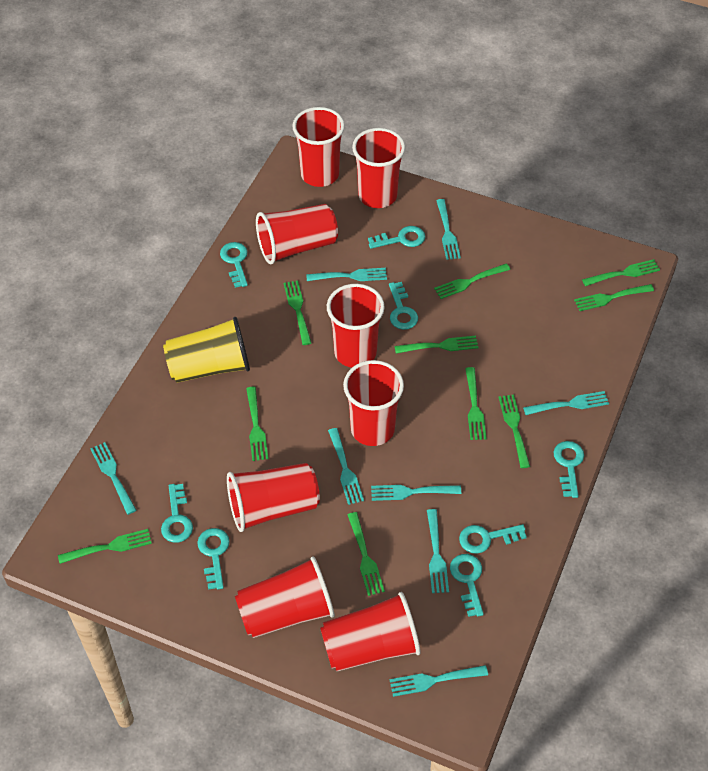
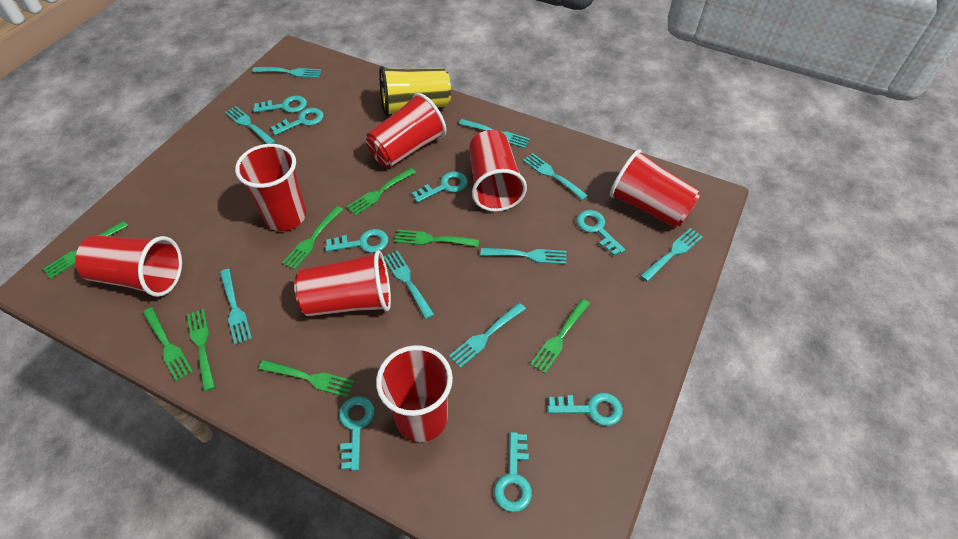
green fork: [58,529,152,564] [246,387,269,461] [283,280,311,345] [348,512,385,596] [395,335,478,354] [434,264,510,299] [465,367,487,440] [499,395,530,468] [574,284,654,311] [582,259,660,286] = 10 -> [43,221,128,278] [143,307,193,382] [187,309,215,391] [259,360,355,397] [282,206,343,270] [347,168,416,216] [394,229,479,247] [530,299,590,374] = 8
red cup: [227,463,320,532] [235,556,335,638] [256,204,338,264] [292,107,345,187] [320,592,421,671] [327,284,385,367] [343,360,404,446] [352,128,405,208] = 8 -> [75,235,182,297] [235,144,306,231] [294,250,391,316] [366,93,446,168] [376,345,453,442] [469,130,527,212] [610,149,701,228] = 7
turquoise fork: [90,442,136,515] [306,268,387,281] [328,428,364,505] [371,485,461,501] [390,665,488,697] [427,509,449,593] [436,199,461,260] [523,391,609,415] = 8 -> [220,269,252,345] [225,106,276,144] [253,67,322,78] [384,250,434,319] [449,303,526,368] [459,119,530,148] [481,248,566,264] [523,153,588,200] [640,228,703,282] = 9

